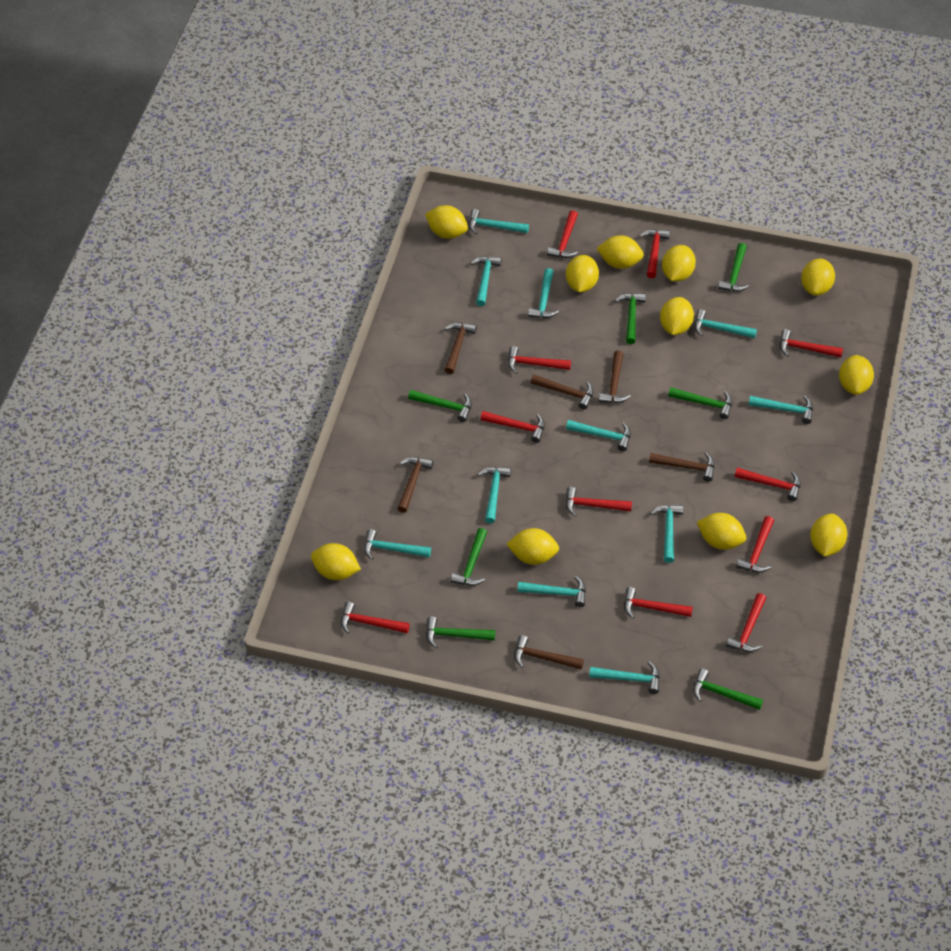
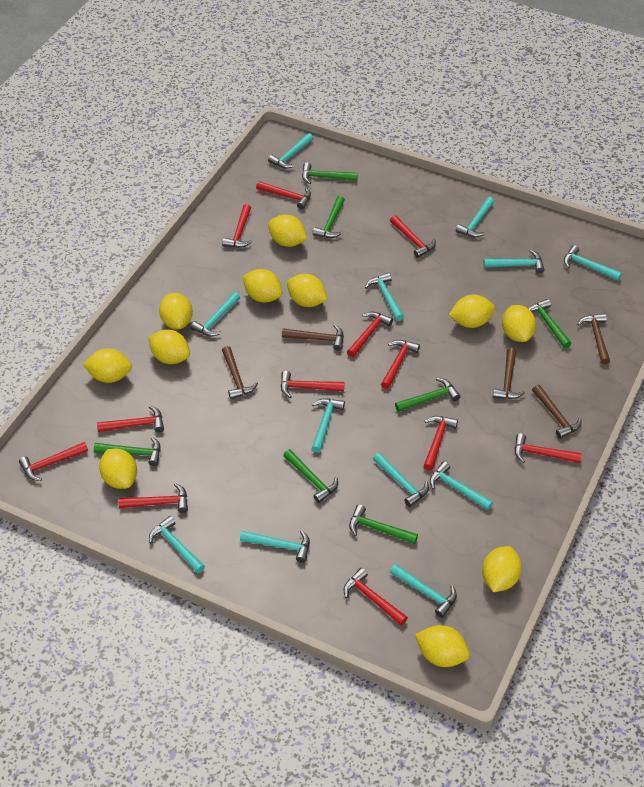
brown hammer: [397,457,434,513] [445,323,477,374] [514,635,584,670] [531,375,594,410] [599,351,631,403] [649,452,715,482] = 6 -> [222,346,258,399] [282,325,344,351] [493,348,525,399] [532,385,582,439] [577,313,610,364] = 5
red hammer: [341,602,410,634] [480,411,545,443] [508,346,571,374] [547,210,578,258] [566,487,632,516] [624,587,693,619] [640,229,670,278] [726,593,766,652] [735,468,801,501] [736,516,774,573] [780,329,843,357] = 11 -> [19,442,88,481] [97,406,164,433] [118,483,188,513] [222,204,252,248] [256,181,311,209] [281,371,344,398] [344,568,408,625] [347,312,393,357] [381,340,420,389] [390,215,436,258] [424,416,458,471] [515,433,582,463] = 12
turquoise hammer: [364,529,431,560] [469,209,529,234] [471,256,501,306] [478,467,511,524] [518,576,586,607] [528,268,559,318] [566,420,631,451] [589,661,660,694] [650,505,683,563] [694,309,757,338] [749,396,813,424] = 11 -> [149,516,205,573] [191,292,240,337] [240,530,310,563] [268,133,313,169] [311,399,345,453] [365,272,404,321] [373,453,429,507] [390,564,457,618] [430,461,493,510] [456,197,494,237] [484,250,545,273] [564,245,622,281] = 12

